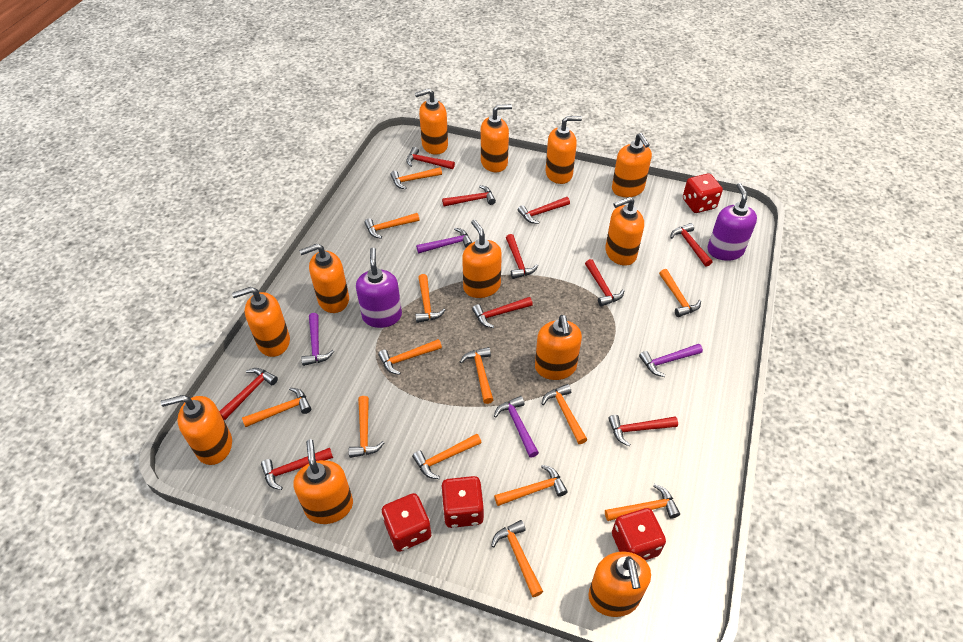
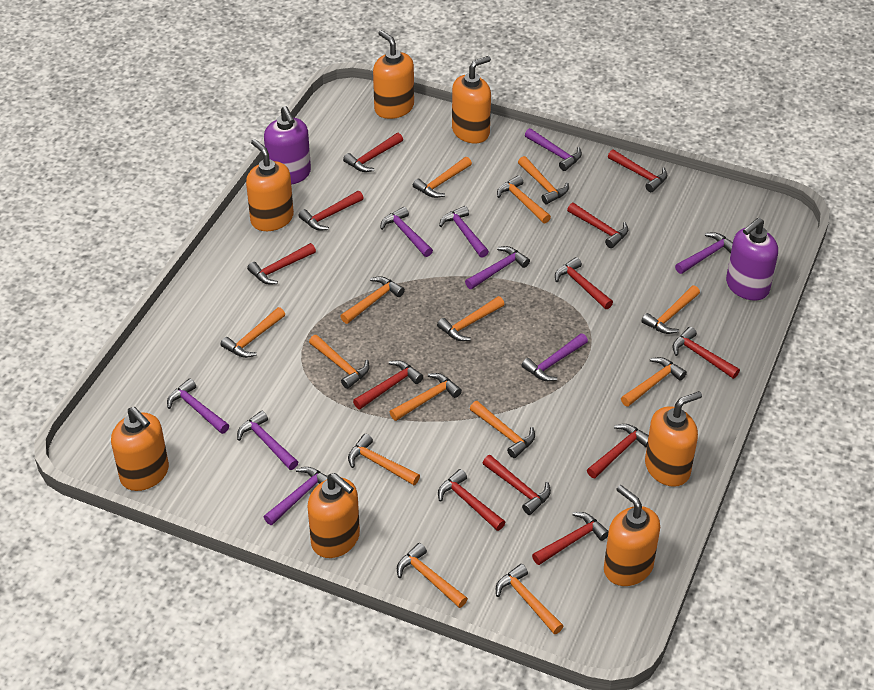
orange hammer: [242,388,311,427] [349,396,384,458] [364,213,419,239] [378,339,442,375] [390,167,442,189] [412,434,482,479] [415,274,445,323] [460,347,493,404] [491,520,543,597] [494,465,568,506] [542,384,588,444] [605,484,680,521] [659,269,701,317] = 13 -> [221,307,285,358] [309,335,370,389] [340,276,405,324] [348,434,420,485] [390,373,462,421] [397,543,468,608] [413,157,472,198] [437,296,504,341] [470,401,535,458] [496,564,563,634] [497,175,551,223] [518,156,569,204] [621,357,687,407] [641,285,700,334] = 14
orange soap dispenser: [161,395,232,465] [232,287,290,357] [293,439,353,524] [299,244,349,313] [415,88,448,155] [462,220,502,298] [481,104,512,172] [535,315,582,380] [546,116,582,184] [588,551,651,617] [605,197,644,266] [612,133,652,197] = 12 -> [111,407,169,491] [246,139,294,231] [308,473,360,558] [373,30,414,119] [452,56,491,143] [604,485,660,586] [645,391,702,487] = 7
purple hammer: [301,313,334,366] [416,228,472,253] [494,396,539,458] [639,344,703,377] = 4 -> [167,378,229,434] [237,411,298,470] [264,467,327,525] [380,207,433,257] [439,206,489,258] [465,246,530,289] [521,333,588,381] [525,128,582,171] [675,232,733,274] = 9
red dice: [382,493,431,552] [441,476,484,528] [612,508,666,560] [683,173,723,213] = 4 -> none = 0
red hammer: [219,368,278,420] [261,448,333,490] [406,147,455,169] [442,185,496,206] [472,297,533,328] [506,234,538,279] [518,197,570,224] [585,259,625,307] [608,415,678,446] [670,223,712,267] = 10 -> [247,243,316,285] [298,191,364,231] [343,133,403,172] [353,360,423,409] [438,469,505,531] [483,455,551,515] [532,512,609,565] [555,257,613,309] [567,203,628,248] [587,424,649,478] [608,149,667,192] [672,327,740,379] = 12

